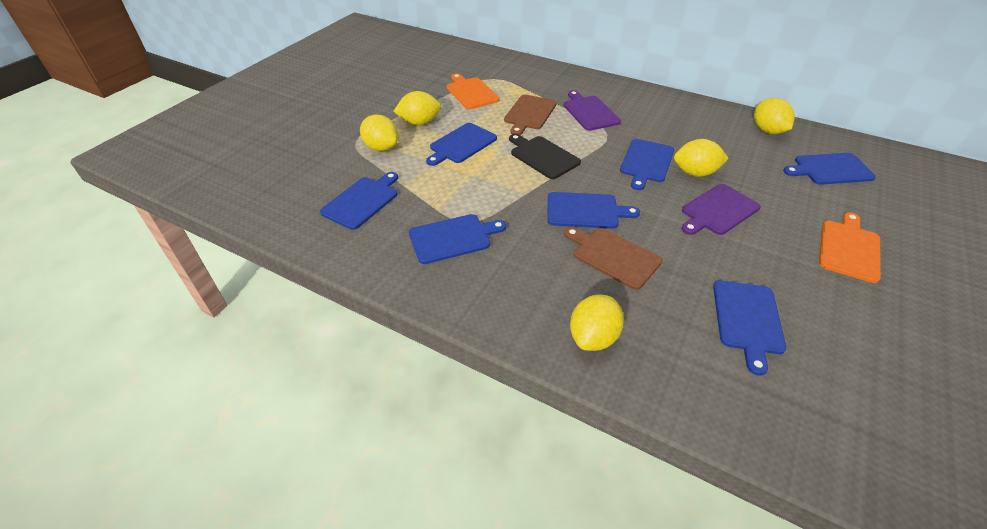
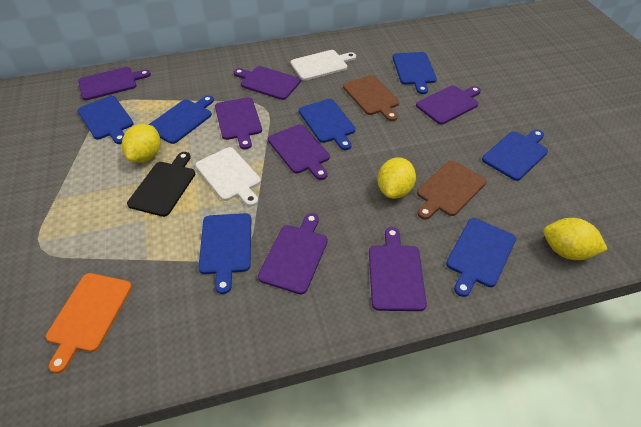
orange cutting board: [447,73,500,109] [819,212,881,283] = 2 -> [46,273,132,373] = 1
purple cutting board: [564,90,621,131] [681,184,761,235] = 2 -> [78,67,151,100] [215,97,262,150] [234,66,301,100] [258,213,328,295] [268,124,330,180] [369,227,427,311] [416,85,481,124] = 7
white cutting board: none = 0 -> [195,147,261,206] [290,50,356,81] = 2
yellow lemon: [360,115,398,151] [394,91,441,125] [570,295,624,351] [674,139,729,177] [754,98,795,134] = 5 -> [122,124,160,163] [378,157,416,199] [544,218,608,260] = 3

